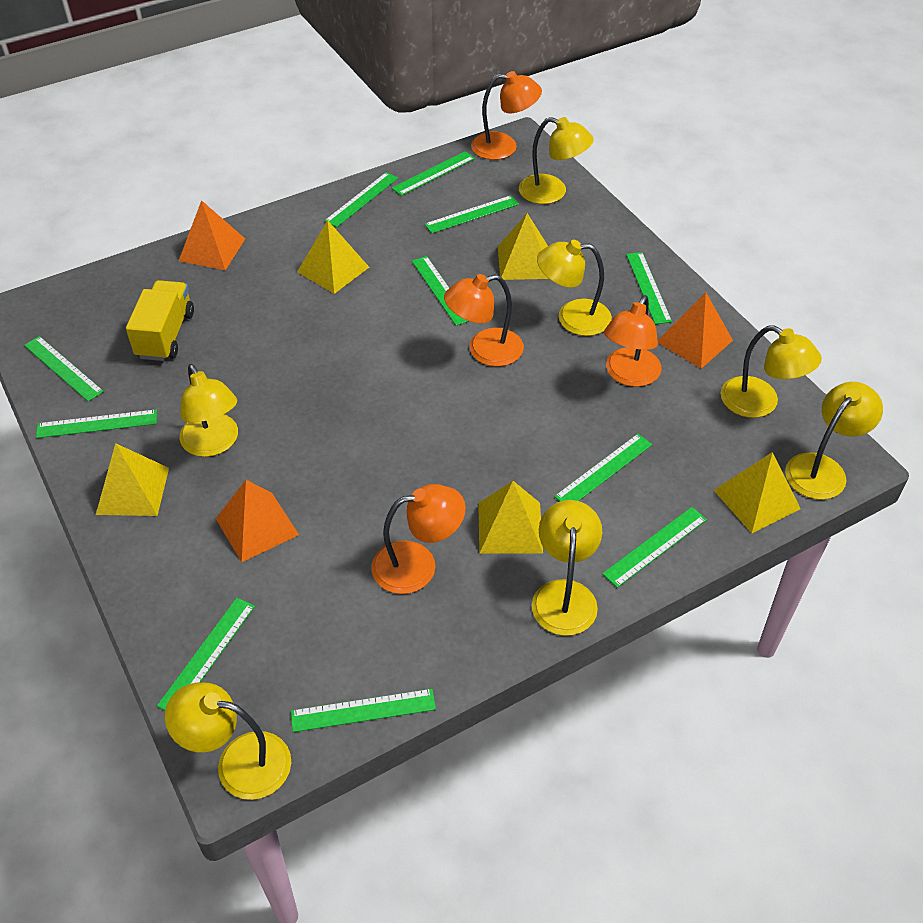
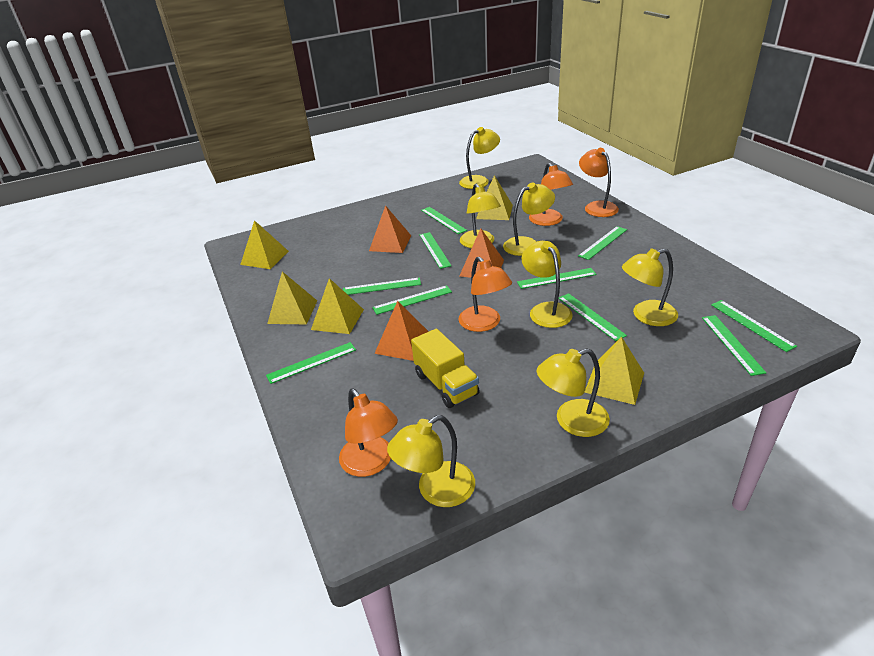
green ruler: [24,336,104,402] [36,409,157,438] [157,598,255,710] [291,689,436,732] [324,172,398,227] [392,151,475,196] [412,256,469,325] [424,195,519,233] [554,434,652,501] [602,507,707,588] [626,252,672,324] = 11 -> [266,342,356,384] [343,278,421,295] [372,285,452,315] [419,232,452,269] [421,207,467,234] [517,268,596,289] [558,293,627,341] [578,226,627,260] [702,315,766,376] [711,300,797,352] = 10

